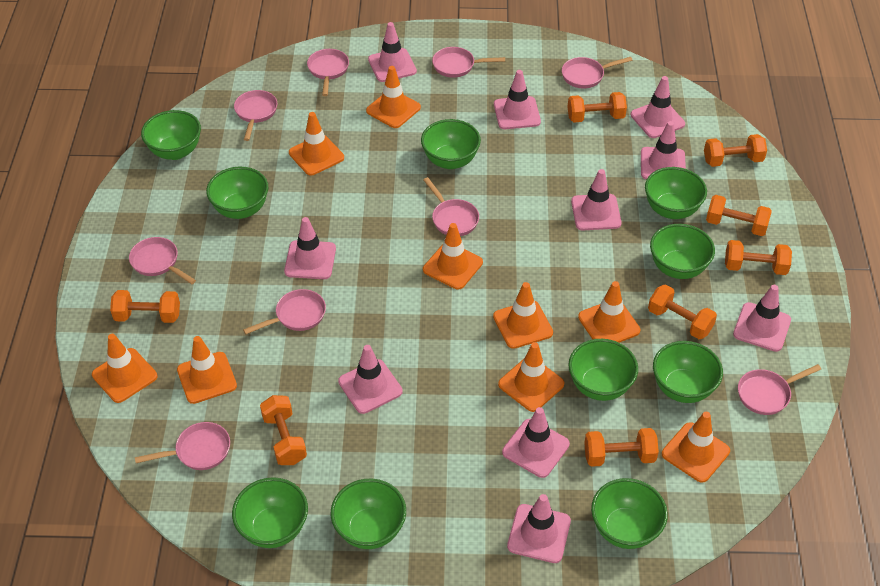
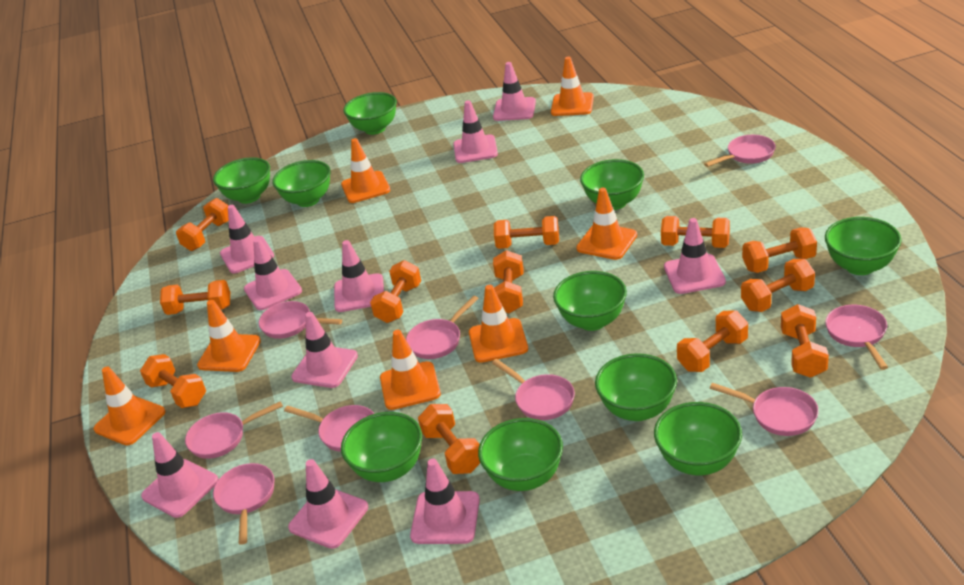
orange dumbbell: [110,290,180,323] [260,395,307,465] [568,92,627,123] [584,428,659,467] [648,284,717,339] [704,134,767,167] [706,195,772,236] [725,240,792,275] = 8 -> [140,354,206,408] [160,280,230,315] [176,198,229,251] [370,260,421,323] [418,404,480,474] [493,250,523,313] [494,216,559,249] [661,216,730,248] [677,310,748,372] [741,259,815,312] [742,227,817,273] [781,304,829,378] = 12
orange traffic cone: [92,334,157,403] [177,336,237,404] [289,112,344,176] [366,66,421,128] [423,223,483,289] [493,282,553,349] [498,342,565,412] [578,281,640,343] [662,412,730,483] = 9 -> [94,367,166,445] [197,300,261,372] [341,138,390,203] [380,330,441,410] [469,285,528,363] [551,57,594,116] [576,188,637,260] = 7

